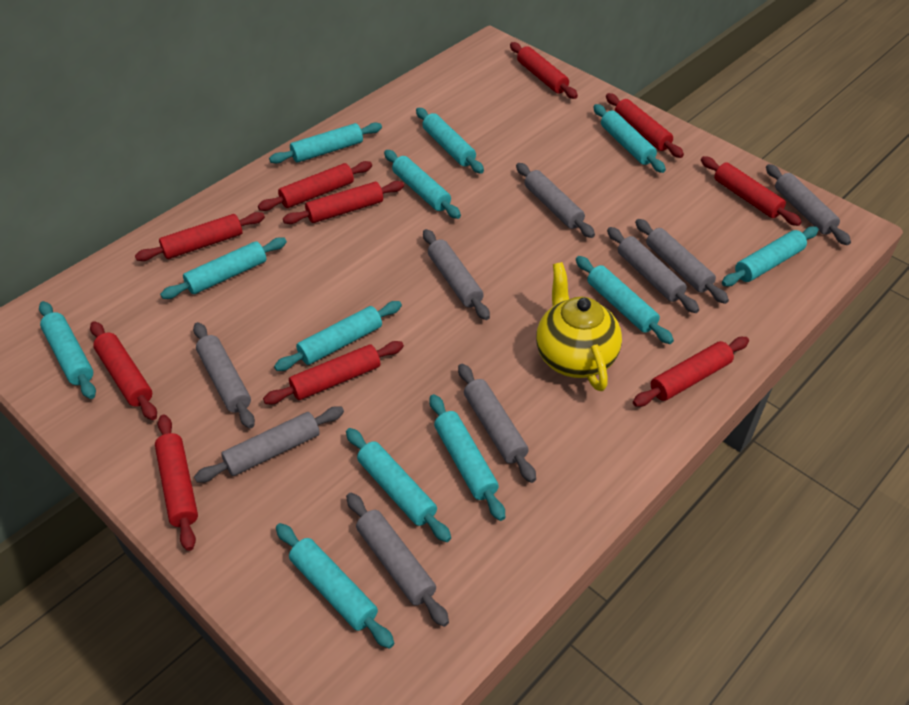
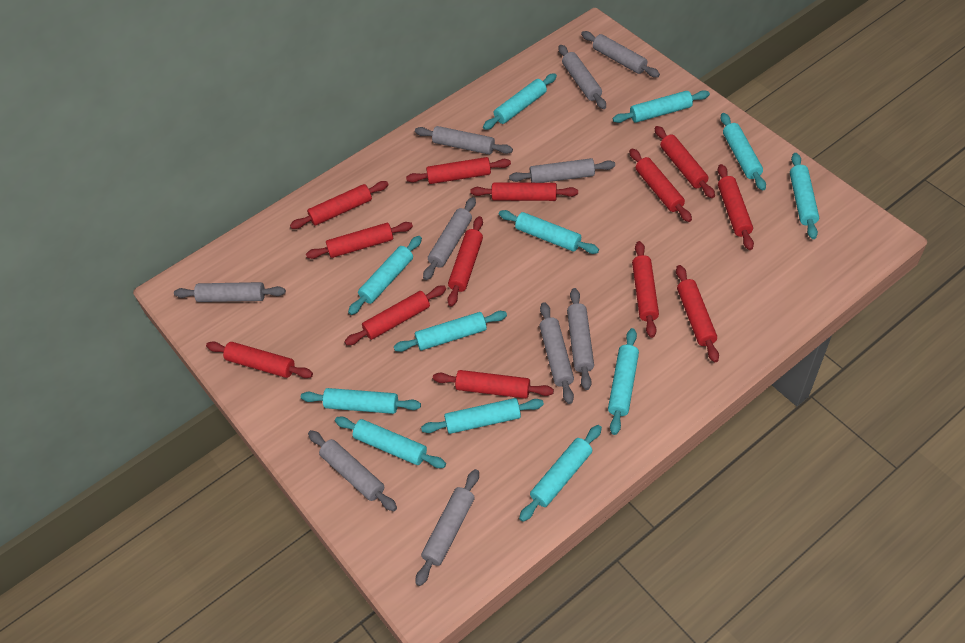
grey rolling pin: [193,322,255,428] [194,406,344,483] [346,493,449,627] [423,229,490,320] [458,364,536,483] [516,163,595,238] [607,227,699,313] [635,219,729,304] [766,164,851,245] = 9 -> [174,282,286,302] [308,430,397,511] [415,126,513,155] [416,469,479,586] [423,197,476,280] [509,158,615,183] [539,302,574,404] [559,45,606,109] [567,288,594,390] [581,31,660,77] = 10
red rolling pin: [90,321,157,420] [135,212,265,261] [155,415,198,551] [258,161,372,211] [263,341,404,404] [283,181,404,224] [510,42,578,99] [606,93,684,158] [633,337,749,407] [701,156,802,226] = 10 -> [206,341,313,378] [290,181,388,229] [306,222,413,259] [344,285,446,345] [406,157,511,184] [433,370,554,399] [447,216,483,306] [470,182,578,201] [629,148,692,222] [632,241,659,338] [655,126,715,198] [676,265,719,362] [717,164,754,250] = 13
yellow teapot: [536,262,622,391] = 1 -> none = 0

